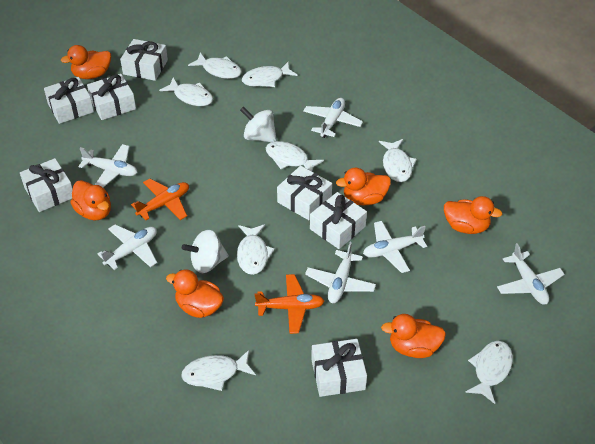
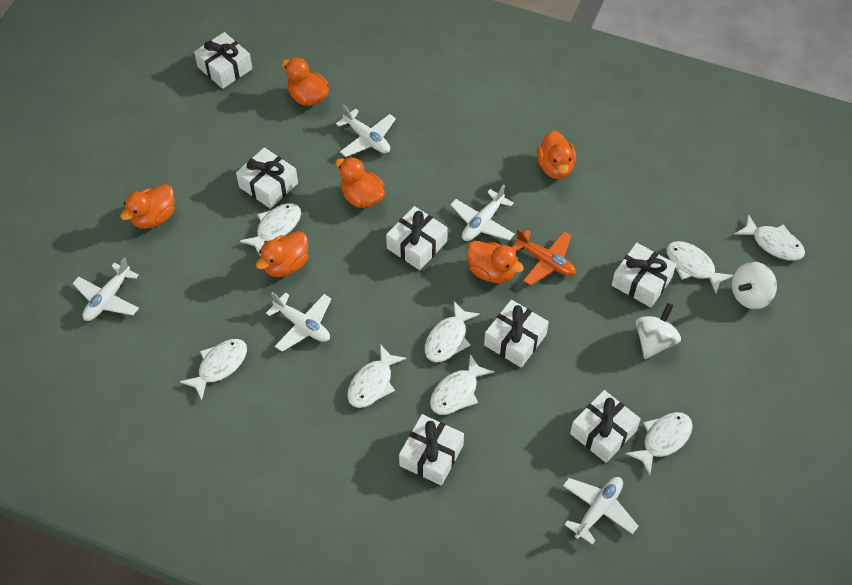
orange plane: [131,179,189,220] [255,274,324,334] = 2 -> [512,229,576,285] = 1
white plane: [78,144,138,187] [98,225,157,270] [303,98,363,138] [305,242,376,303] [363,221,427,273] [497,243,564,305] = 6 -> [73,257,139,321] [266,292,331,352] [336,105,396,157] [450,185,515,241] [563,477,638,545] = 5

